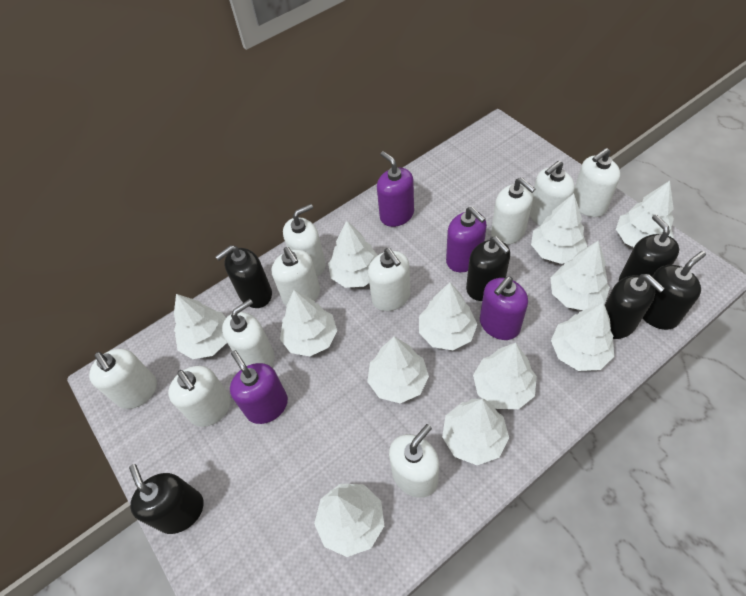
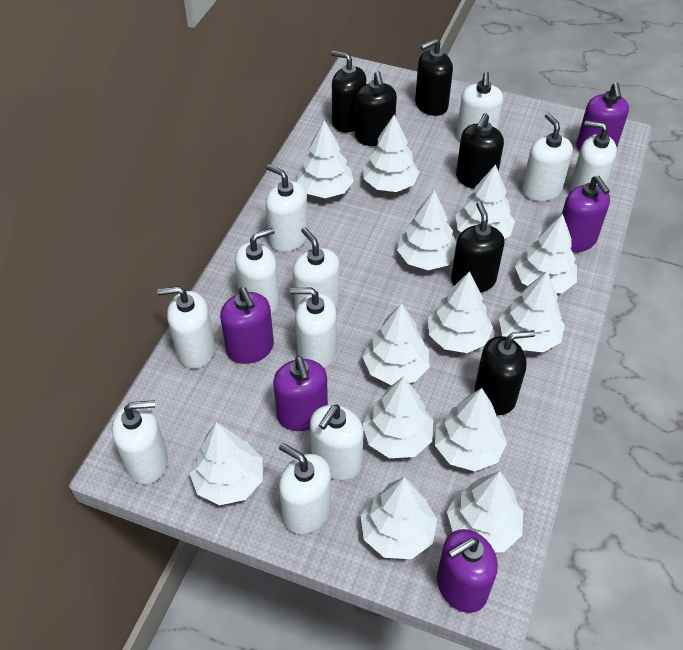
purple soap dispenser: [230,350,288,424] [377,151,414,227] [446,206,487,272] [480,277,528,340] = 4 -> [220,287,274,364] [273,356,328,431] [437,529,498,613] [562,176,610,252] [576,82,629,151] = 5
white soap dispenser: [89,349,157,409] [168,366,231,427] [222,299,274,366] [271,247,320,306] [283,204,326,276] [368,248,410,311] [389,424,439,498] [491,178,535,245] [530,161,575,226] [573,148,620,217] = 10 -> [112,400,168,484] [157,286,215,369] [235,228,280,314] [266,164,308,252] [279,443,331,534] [290,288,337,368] [293,227,340,309] [310,405,364,480] [456,72,503,141] [522,113,573,201] [570,120,617,192] = 11
white tree: [174,294,227,359] [280,290,337,356] [314,484,384,557] [328,221,378,288] [367,336,429,403] [419,282,477,350] [442,399,509,465] [473,343,537,409] [531,194,587,264] [550,241,610,310] [551,302,614,371] [616,181,674,247] = 12 -> [189,422,263,505] [297,120,354,198] [360,477,437,559] [363,115,419,192] [363,303,430,385] [363,376,433,458] [397,190,456,270] [428,271,493,353] [435,388,507,471] [447,471,523,552] [455,164,515,239] [499,271,565,352] [515,214,577,293] = 13

